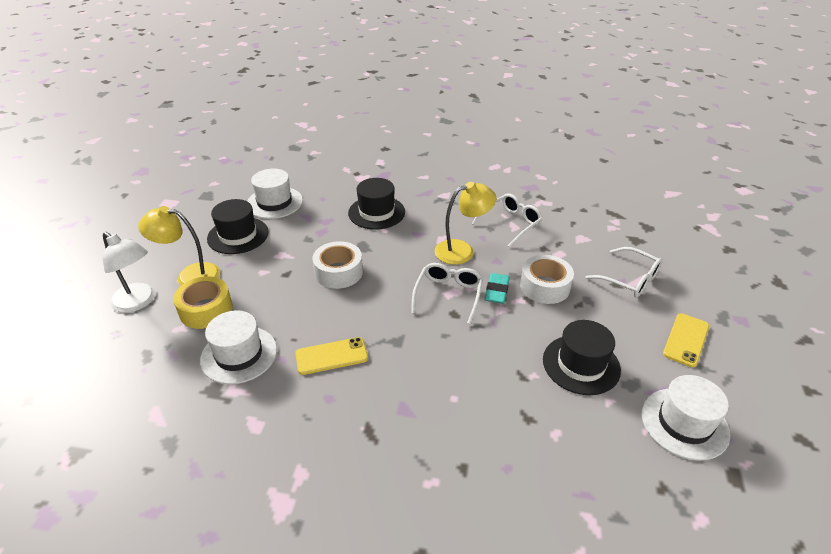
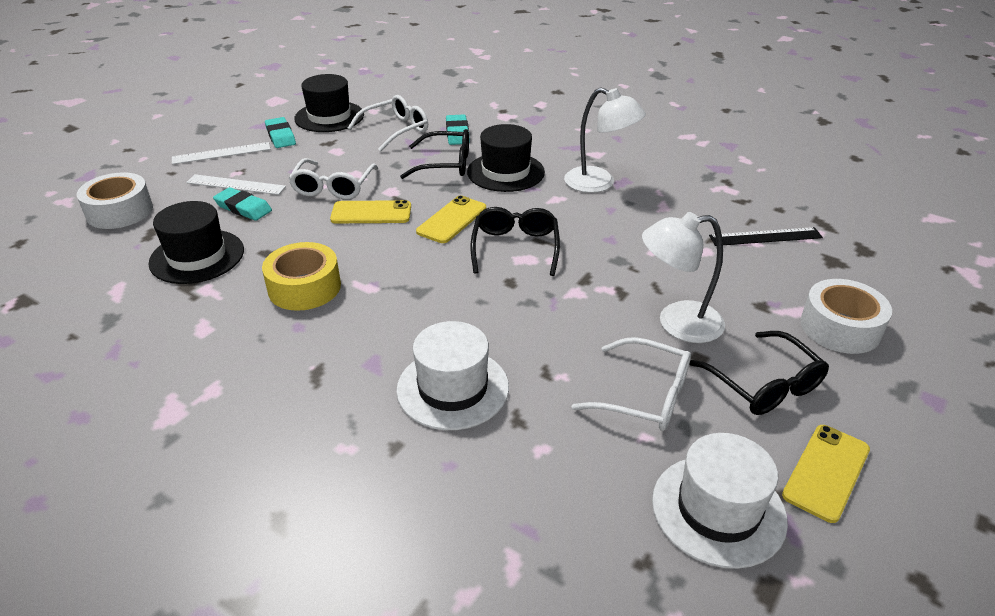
black glasses: none = 0 -> [400,129,469,179] [471,207,560,276] [690,331,829,415] = 3
black ruler: none = 0 -> [709,227,823,246] = 1
turquoise eraser: [485,273,510,304] = 1 -> [213,187,272,221] [265,117,296,148] [446,114,470,145] = 3
white hat: [200,310,277,384] [247,169,303,219] [641,375,730,461] = 3 -> [396,321,509,430] [652,433,788,569] = 2
white lamp: [103,232,155,313] = 1 -> [564,87,646,193] [642,212,725,343] = 2
white ruler: none = 0 -> [172,142,270,165] [186,174,286,195] = 2
yellow lamp: [138,206,220,285] [435,182,497,265] = 2 -> none = 0
yellow phone: [295,337,368,375] [663,313,709,367] = 2 -> [330,200,411,223] [416,195,486,243] [782,425,870,523] = 3

